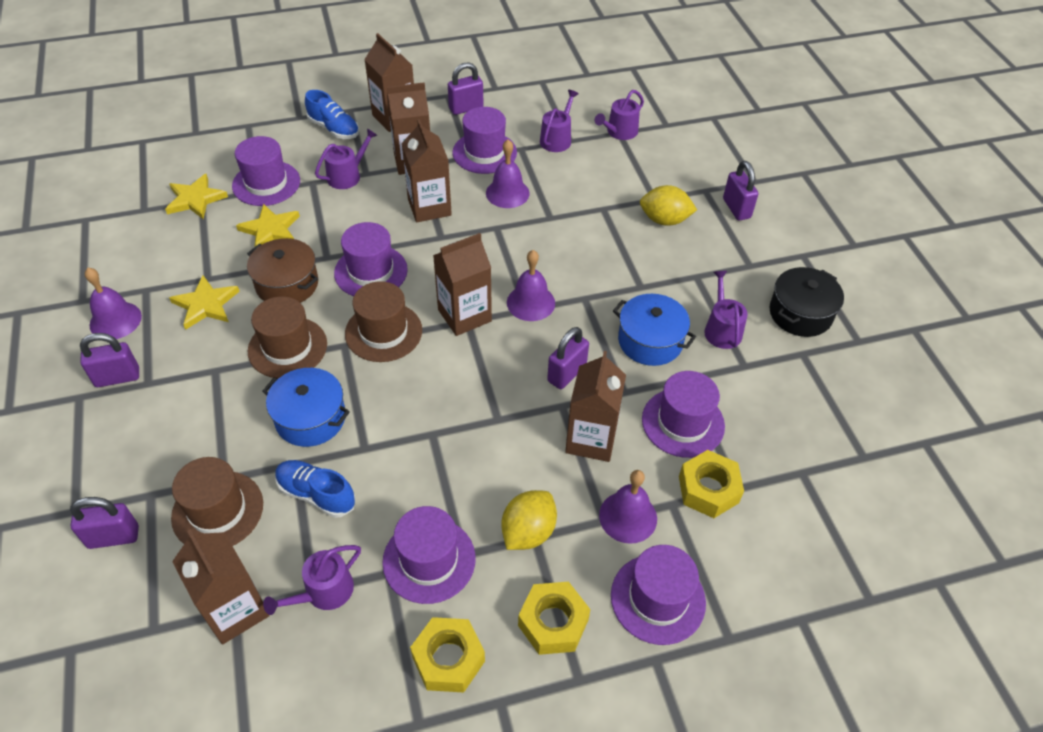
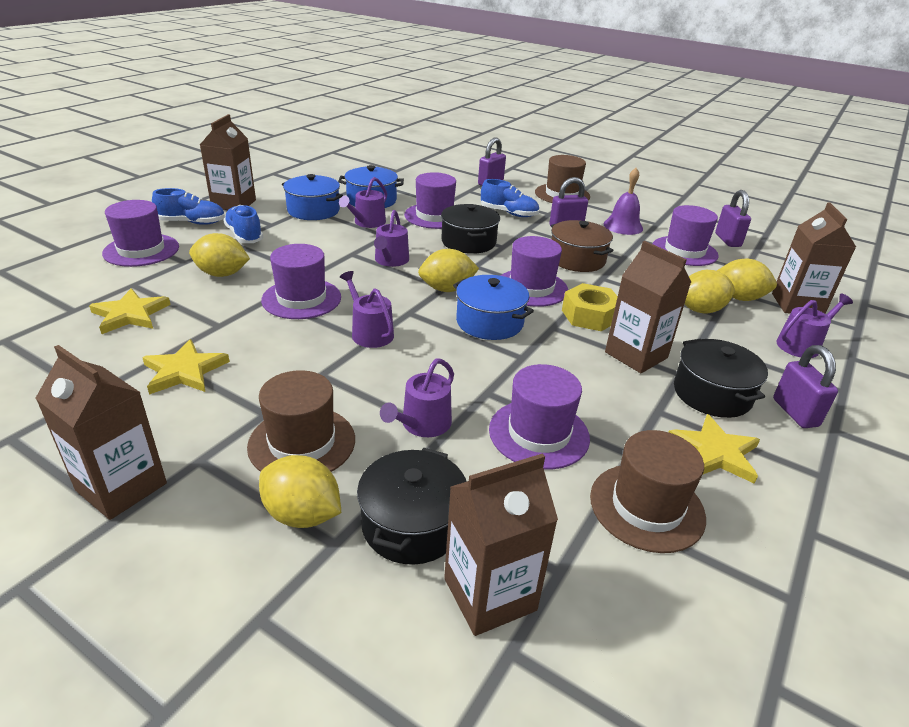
black pot: [769,267,844,337] = 1 -> [357,448,467,565] [441,204,500,254] [674,339,768,418] = 3
blue pot: [262,368,350,447] [613,294,696,366] = 2 -> [282,174,343,220] [338,165,404,208] [453,275,534,340] = 3
blue shoe: [275,460,355,518] [305,90,359,139] = 2 -> [152,188,225,225] [223,205,263,243] [481,179,539,217] = 3
brown carton: [172,529,270,644] [364,33,414,132] [387,82,430,175] [402,119,452,222] [433,233,492,336] [565,351,626,462] = 6 -> [35,345,167,520] [200,114,256,210] [444,453,558,636] [605,241,691,373] [772,202,856,314] = 5
purple bell: [85,268,142,339] [486,140,529,208] [507,250,555,321] [599,470,657,544] = 4 -> [603,168,643,235] = 1
purple padlock: [70,497,139,549] [80,333,139,387] [448,62,484,115] [547,327,589,389] [723,161,758,221] = 5 -> [478,138,506,186] [549,177,588,226] [715,190,751,247] [773,345,838,428] = 4
yellow lemon: [501,490,557,550] [640,185,697,226] = 2 -> [189,233,250,277] [259,455,341,528] [418,249,479,292] [685,270,735,314] [717,259,777,301] = 5
yellow nut: [410,617,485,692] [518,582,591,655] [679,450,744,518] = 3 -> [562,283,618,331] = 1

